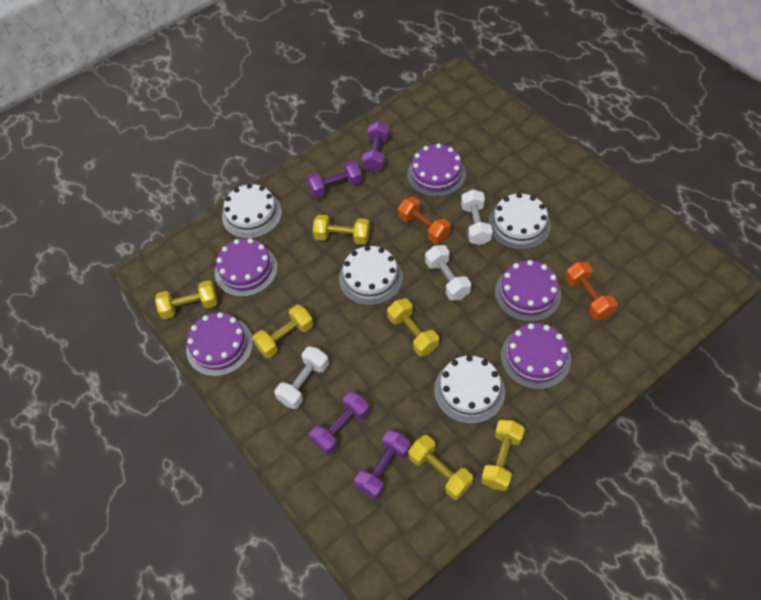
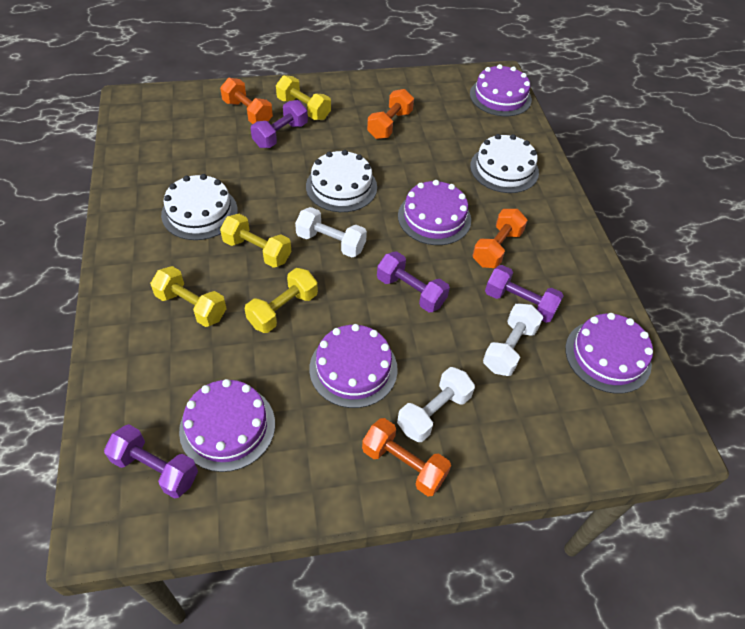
orange dumbbell: [398,197,451,244] [565,262,617,320] = 2 -> [220,78,273,124] [362,418,451,496] [367,89,414,139] [472,209,528,268] = 4
white cake: [222,183,282,239] [339,245,403,306] [434,355,505,424] [488,193,551,250] = 4 -> [161,174,238,240] [306,150,377,212] [470,134,539,193] = 3
yellow dumbbell: [155,280,217,319] [252,305,313,358] [313,214,370,245] [387,298,439,357] [408,435,473,500] [481,419,525,491] = 6 -> [150,266,227,327] [220,214,291,268] [245,268,318,333] [276,75,331,120] = 4

